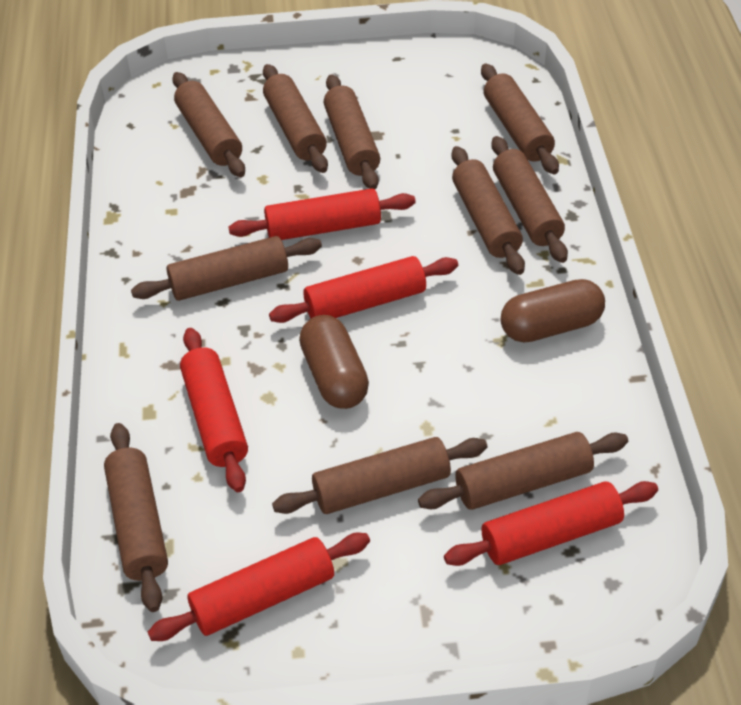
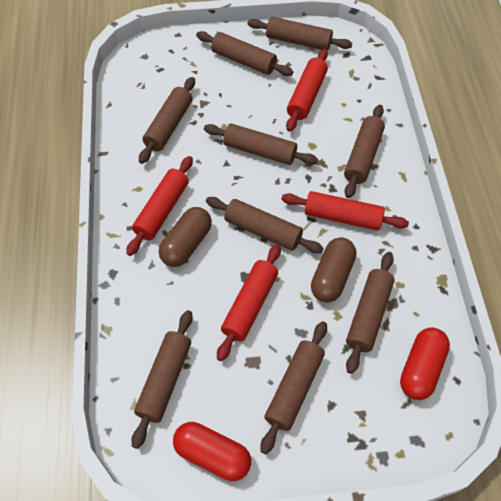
brown rolling pin: [104,423,168,612] [131,236,322,301] [172,72,245,177] [263,64,328,173] [272,437,487,514] [323,74,380,189] [418,432,628,510] [451,146,525,275] [481,64,559,174] [491,136,568,263] = 10 -> [132,310,193,449] [139,77,195,164] [196,31,293,76] [204,123,318,165] [206,197,324,253] [248,17,352,51] [261,321,327,454] [344,105,385,198] [346,252,395,374] = 9
red capsule: none = 0 -> [173,422,251,481] [400,327,450,400] = 2
red rolling pin: [148,533,370,641] [180,328,248,492] [229,188,416,240] [269,256,458,323] [444,481,658,566] = 5 -> [126,156,193,256] [217,244,281,361] [281,191,409,231] [286,48,328,132] = 4

